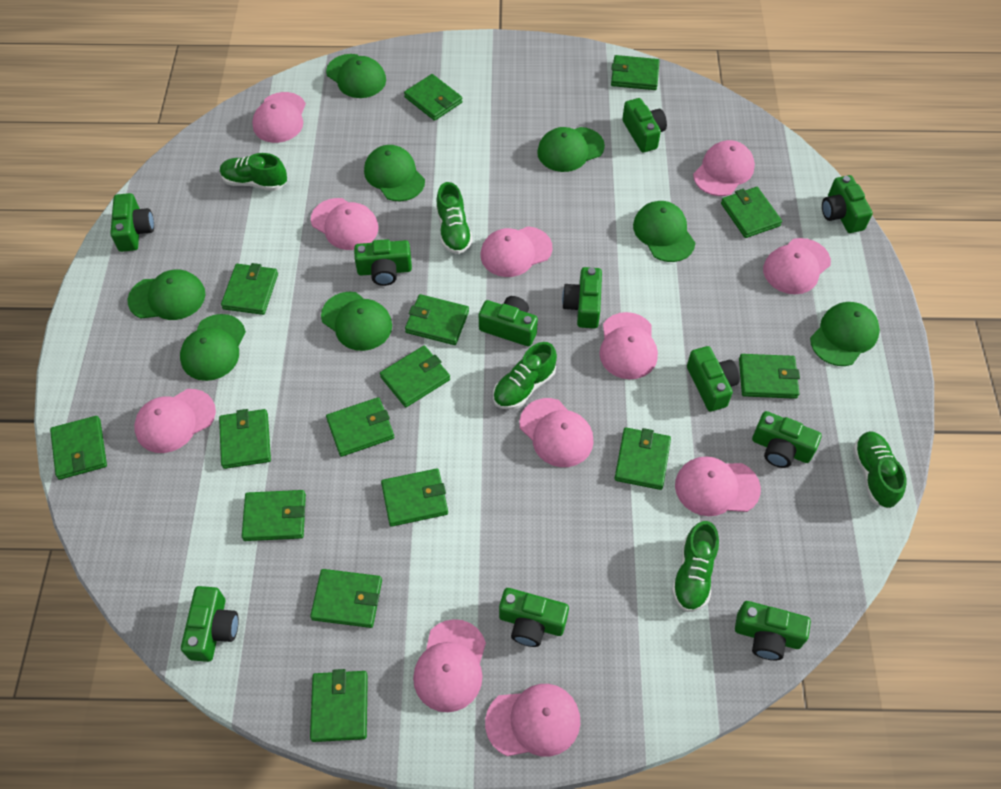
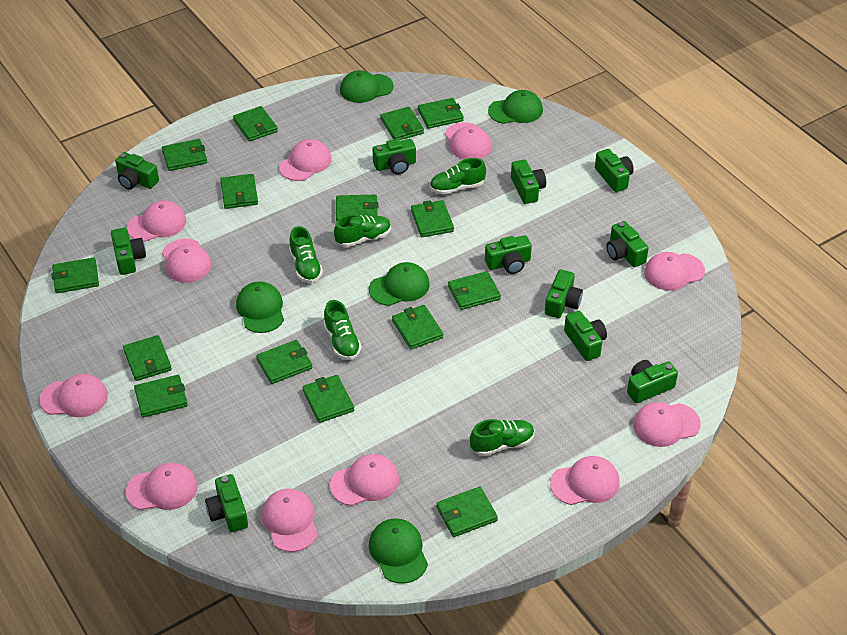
green cap: [127,269,205,320] [180,314,246,381] [321,292,392,351] [326,54,386,98] [364,145,425,201] [537,127,605,172] [633,201,695,262] [810,302,880,366] = 8 -> [236,281,284,333] [340,70,394,103] [369,262,430,306] [369,518,428,584] [488,90,543,124] = 5

